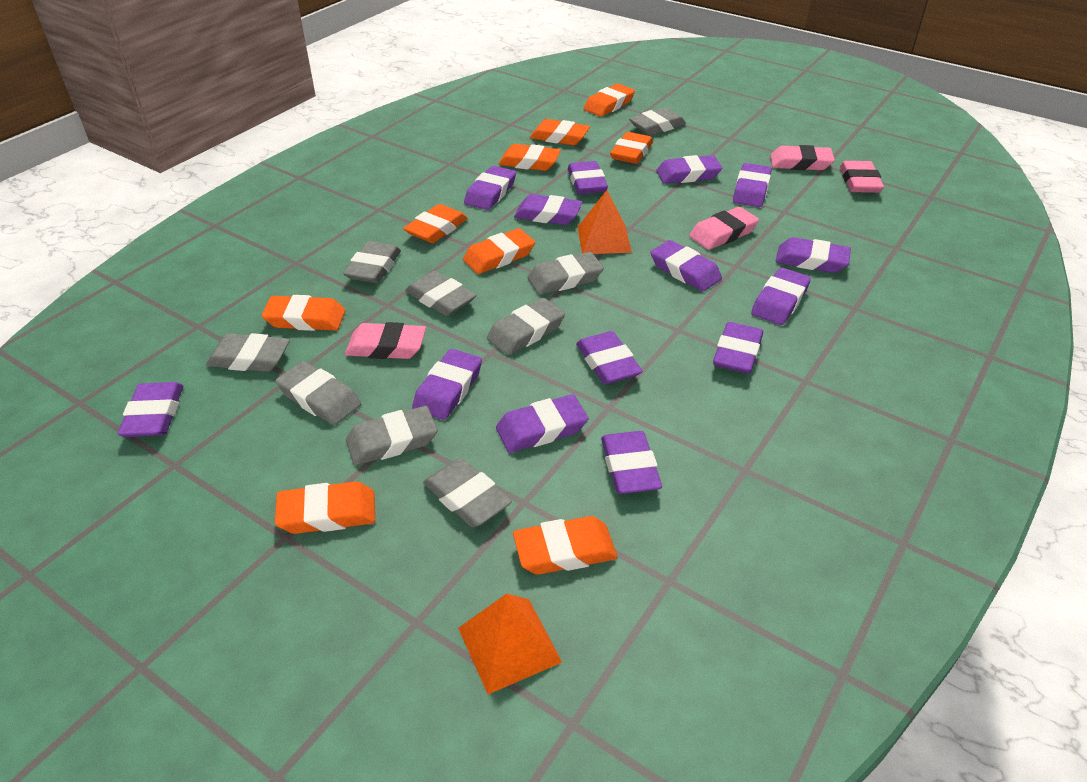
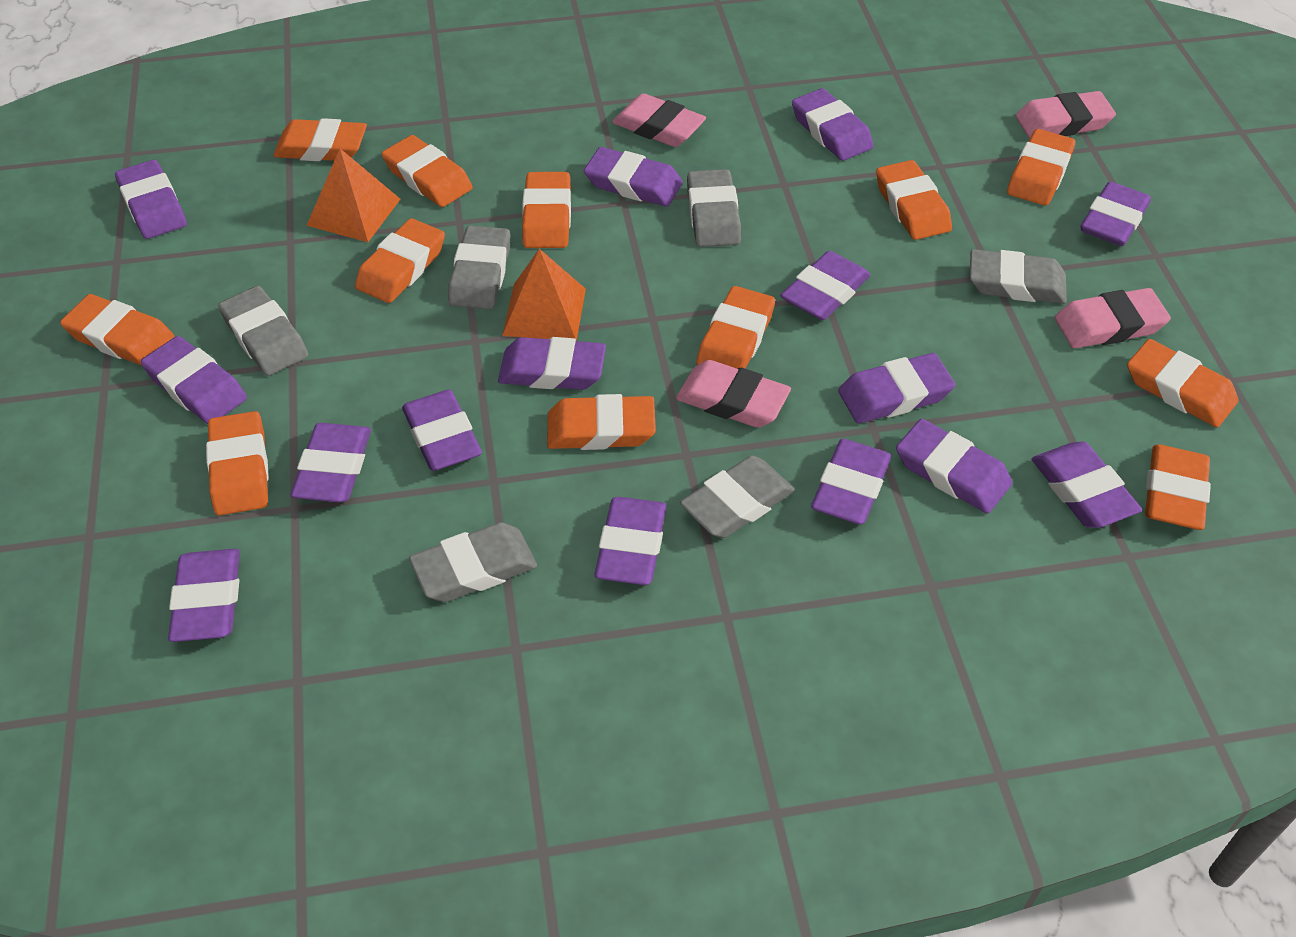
grey eraser: [206,333,290,372] [276,361,361,425] [343,241,401,283] [346,406,438,465] [405,271,477,316] [423,458,512,527] [487,298,565,355] [527,252,604,295] [629,107,686,135] = 9 -> [218,286,308,376] [409,522,537,602] [448,225,510,309] [680,456,795,538] [687,169,741,247] [970,249,1067,304] = 6
orange eraser: [262,295,346,331] [275,482,375,534] [403,204,468,243] [463,228,535,274] [498,144,561,171] [513,516,617,575] [530,119,590,145] [584,84,635,117] [610,132,653,164] = 9 -> [60,294,175,366] [206,411,269,516] [274,118,367,161] [355,218,445,303] [382,135,473,207] [522,172,571,248] [547,394,656,450] [696,286,775,369] [876,160,952,240] [1007,129,1075,206] [1127,339,1238,427] [1145,444,1211,530] = 12
purple eraser: [118,382,183,437] [412,349,482,420] [464,166,516,210] [496,394,588,453] [514,194,582,225] [568,161,608,194] [576,331,643,384] [601,431,662,494] [651,240,722,291] [656,155,722,184] [713,322,763,374] [733,163,772,207] [751,267,811,325] [776,237,851,273] = 14 -> [115,160,187,239] [141,336,247,424] [168,549,240,642] [291,423,371,502] [402,390,482,471] [498,337,606,390] [584,147,683,207] [595,497,667,585] [781,251,870,320] [792,88,874,161] [811,439,891,524] [838,353,955,423] [896,419,1012,513] [1032,441,1142,528] [1080,182,1151,246] = 15

